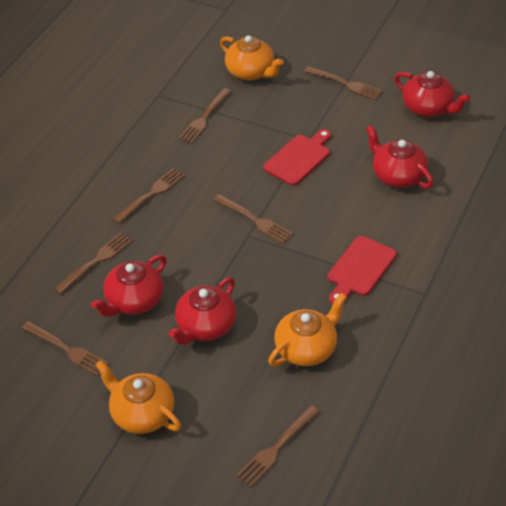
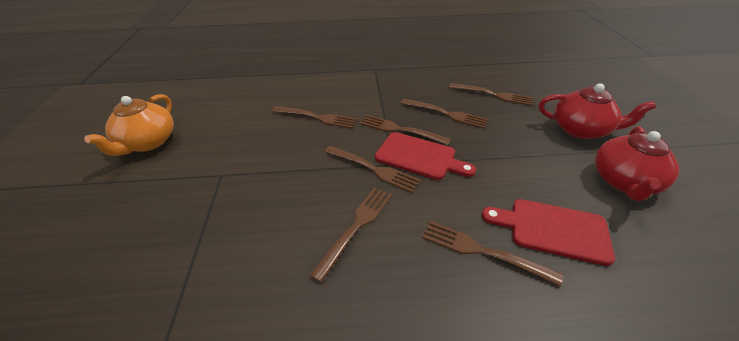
orange teapot: [96,360,181,434] [220,35,283,80] [268,293,347,366] = 3 -> [84,94,174,156] = 1
red teapot: [91,255,166,317] [169,277,236,345] [366,125,433,188] [394,71,470,117] = 4 -> [539,84,656,139] [595,126,679,201] = 2

